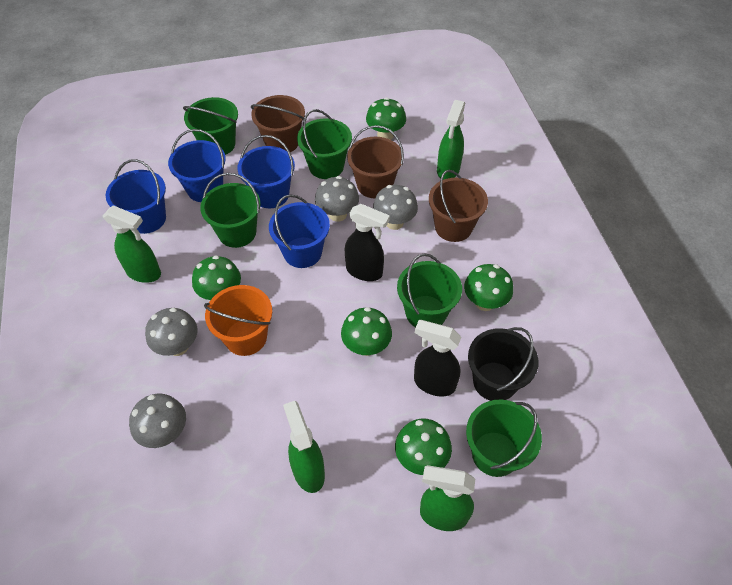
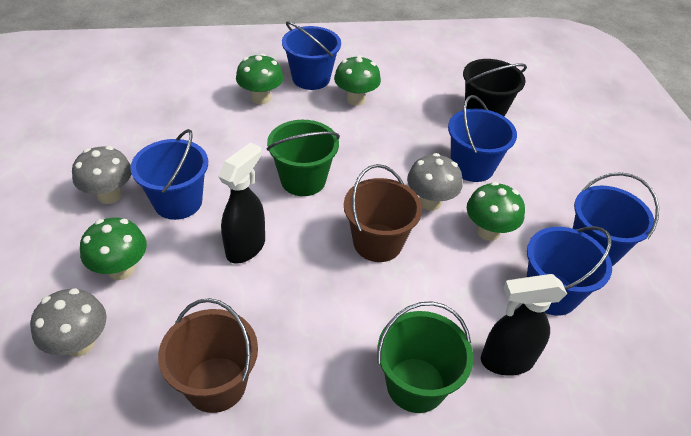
blue bucket: [106,159,166,234] [168,129,226,202] [237,135,295,208] [269,194,330,268] = 4 -> [130,129,208,220] [282,21,341,90] [448,95,517,182] [527,226,612,316] [573,172,659,266] = 5
brown bucket: [251,95,305,152] [347,125,404,198] [429,170,488,242] = 3 -> [158,298,258,413] [344,164,422,262] = 2
green bucket: [183,97,238,155] [200,173,261,248] [297,109,352,179] [397,253,462,328] [466,400,542,477] = 5 -> [267,120,340,196] [377,301,474,413] = 2
green mushroom: [192,255,241,300] [341,307,392,356] [366,97,406,140] [395,418,452,475] [464,264,513,311] = 5 -> [80,218,147,280] [236,53,283,105] [334,55,381,106] [467,182,525,241] = 4
green spray bottle: [103,205,161,283] [283,401,325,493] [420,465,475,531] [437,100,465,180] = 4 -> none = 0
grey mushroom: [129,394,186,448] [145,308,198,356] [315,176,359,222] [373,185,418,230] = 4 -> [30,288,107,357] [72,146,132,204] [407,153,463,211] = 3
orange bucket: [204,285,272,356] = 1 -> none = 0

